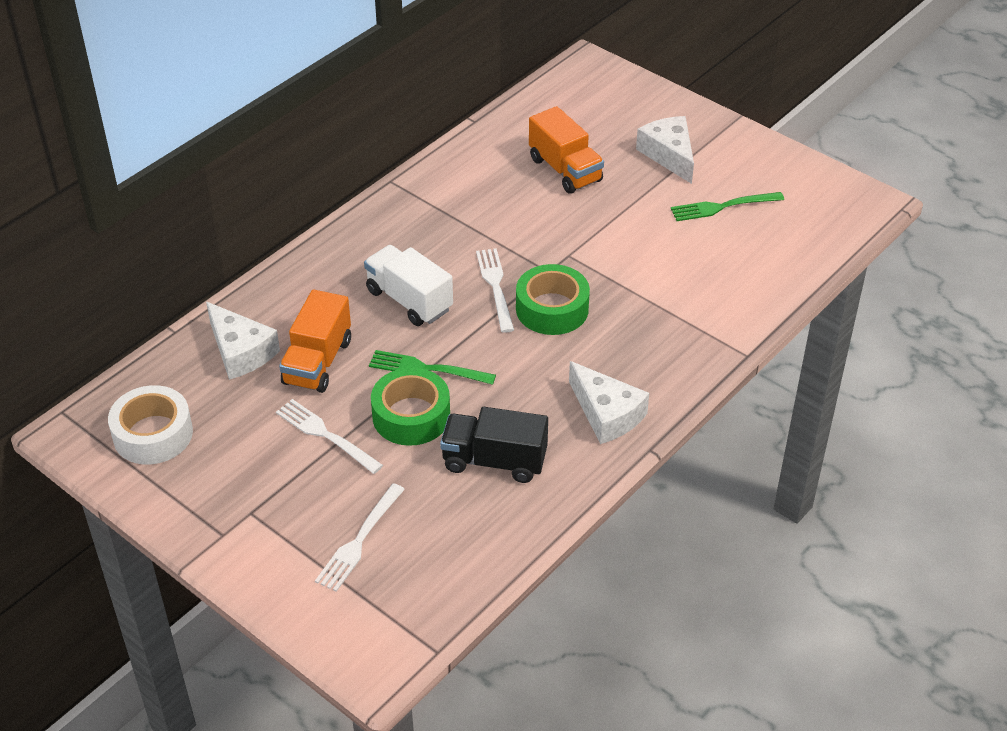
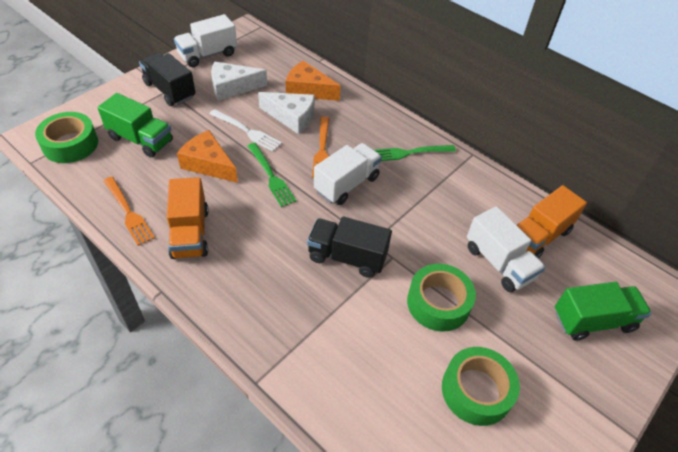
black truck: [440,407,548,483] = 1 -> [139,53,195,106] [307,217,392,278] = 2
green tape: [371,368,450,446] [516,264,590,335] = 2 -> [35,112,98,163] [407,264,476,332] [442,347,520,426] = 3
green truck: none = 0 -> [98,93,173,157] [555,282,652,341] = 2
orange cheese: none = 0 -> [177,130,238,183] [286,61,341,101] = 2
orange fork: none = 0 -> [104,177,155,246] [312,117,329,178] = 2
white cheese: [206,302,280,380] [569,361,649,444] [636,116,694,184] = 3 -> [211,62,267,101] [258,92,315,134] = 2
white fork: [276,399,383,474] [315,483,405,592] [476,248,514,333] = 3 -> [209,109,282,152] = 1
white tape: [108,385,193,464] = 1 -> none = 0
white truck: [364,245,453,326] = 1 -> [174,14,237,67] [314,143,382,205] [467,206,546,292] = 3

